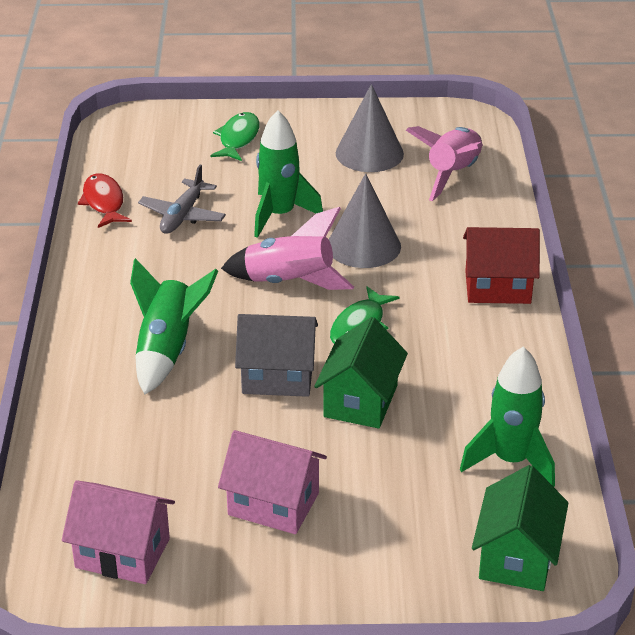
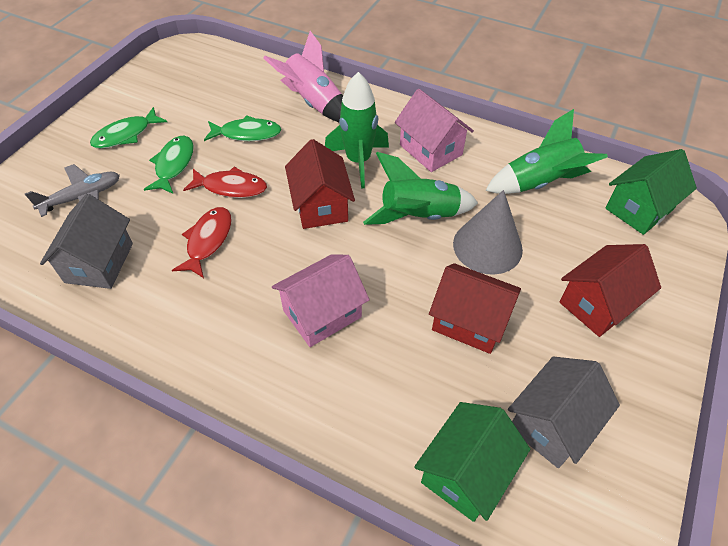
green fish: [210,112,260,161] [330,286,400,344] = 2 -> [90,107,167,149] [144,136,194,194] [204,115,282,141] = 3
grey cone: [329,173,401,268] [336,84,404,172] = 2 -> [453,190,523,275] = 1
grey house: [235,314,318,397] = 1 -> [40,194,133,289] [508,356,620,468] = 2
pink rocket: [221,207,354,290] [406,126,483,201] = 2 -> [264,31,343,122] = 1
red fish: [78,173,132,228] = 1 -> [172,207,232,278] [183,167,267,198] = 2
red house: [463,227,540,304] = 1 -> [285,139,355,229] [429,263,521,354] [560,244,661,337] = 3

